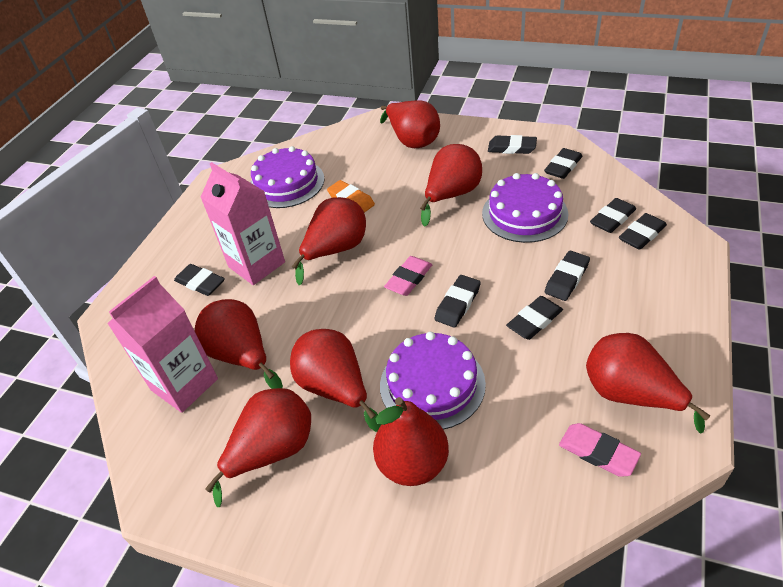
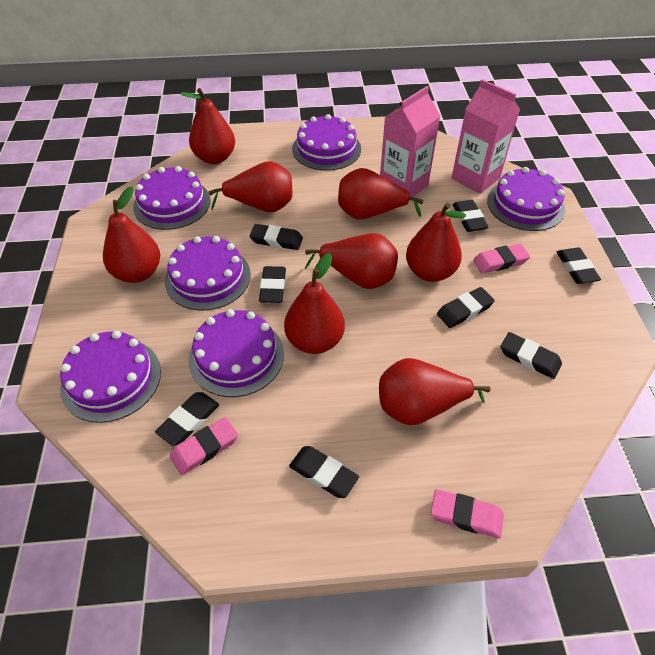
orange eraser: [327,180,375,213] = 1 -> none = 0
pink eraser: [384,256,432,296] [559,423,641,477] = 2 -> [170,417,238,475] [431,489,504,539] [473,244,530,273] = 3
purple cake: [250,146,325,208] [380,332,486,430] [482,173,569,243] = 3 -> [60,331,161,423] [133,166,210,230] [165,236,251,310] [188,309,284,397] [292,114,361,171] [487,167,565,231] = 6

